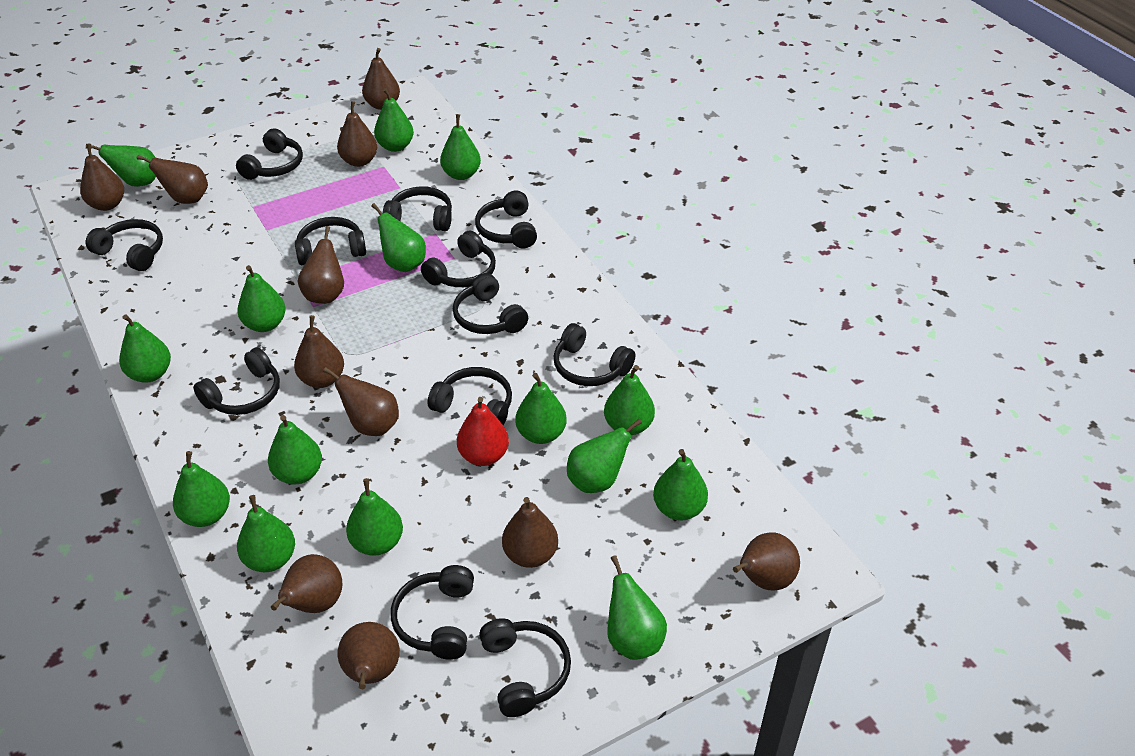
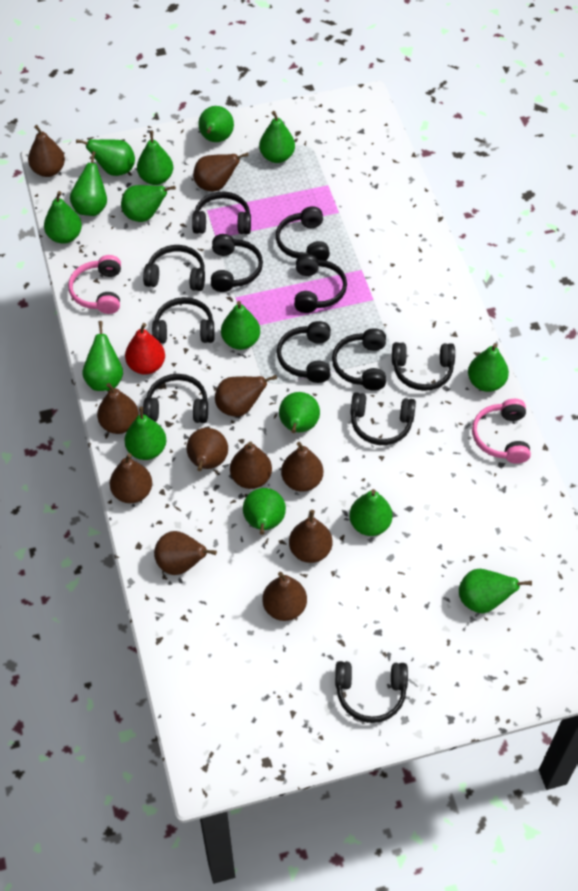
pink headphones: none = 0 -> [68,255,121,314] [472,399,531,464] = 2

